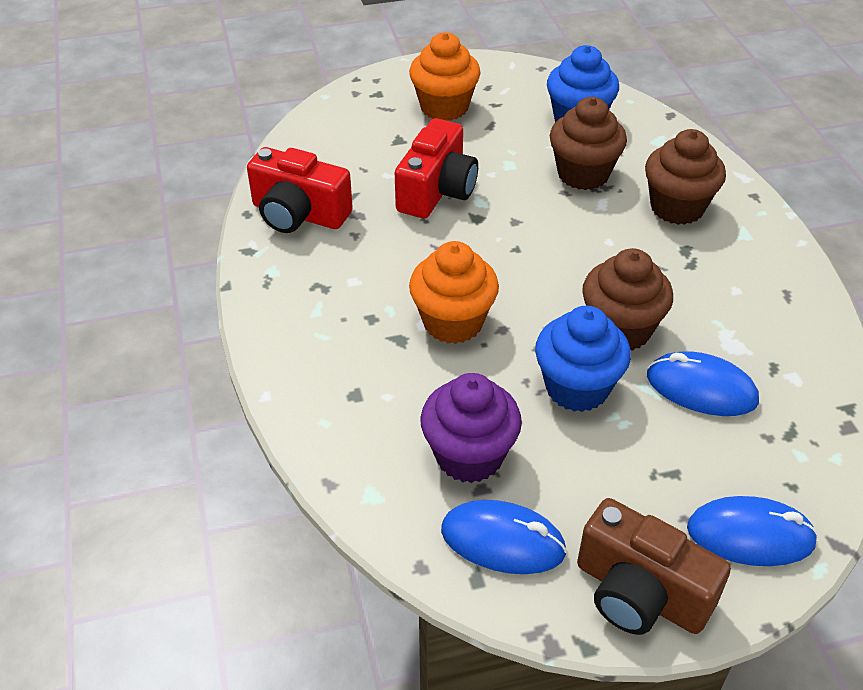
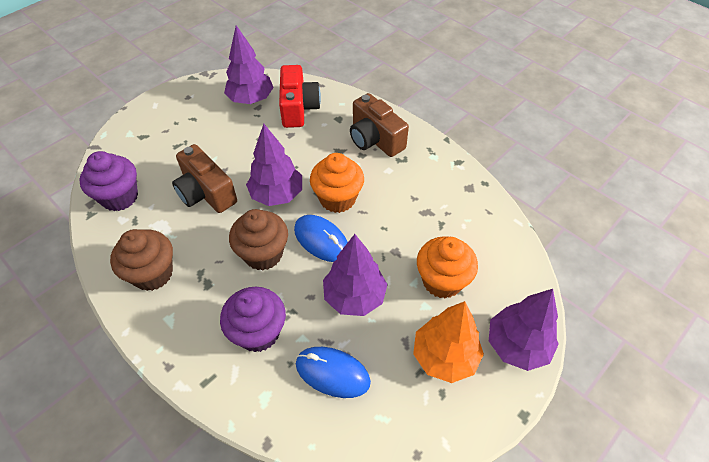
blue cupcake: [535,306,631,412] [547,45,619,122] = 2 -> none = 0
blue mouse: [441,500,567,574] [647,351,759,416] [687,496,819,566] = 3 -> [294,215,348,262] [296,347,371,398] = 2
brown camera: [577,498,731,635] = 1 -> [172,144,237,213] [350,93,409,157] = 2
brown cupcake: [550,97,627,190] [582,248,673,351] [645,129,726,225] = 3 -> [110,229,173,291] [229,209,288,271] = 2
orange tree: none = 0 -> [413,301,484,383] = 1
purple cupcake: [420,373,522,483] = 1 -> [80,151,138,211] [220,287,286,352] = 2
purple tree: none = 0 -> [224,25,274,104] [246,124,302,206] [323,234,388,316] [489,289,559,371] = 4
red camera: [247,147,353,233] [395,118,478,219] = 2 -> [279,65,321,128] = 1

